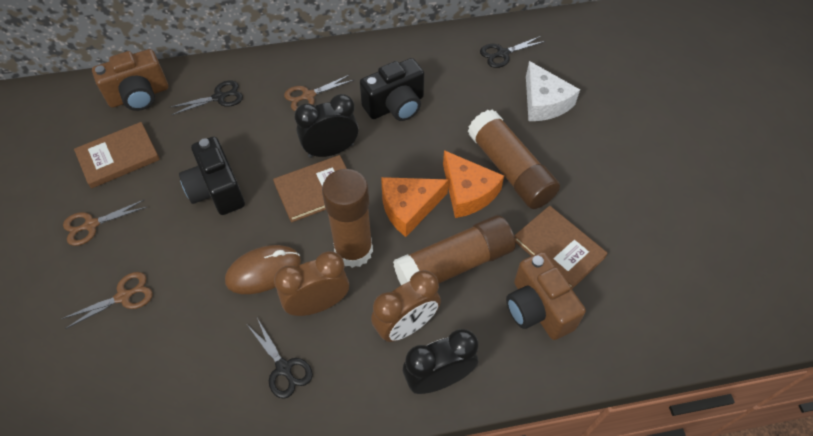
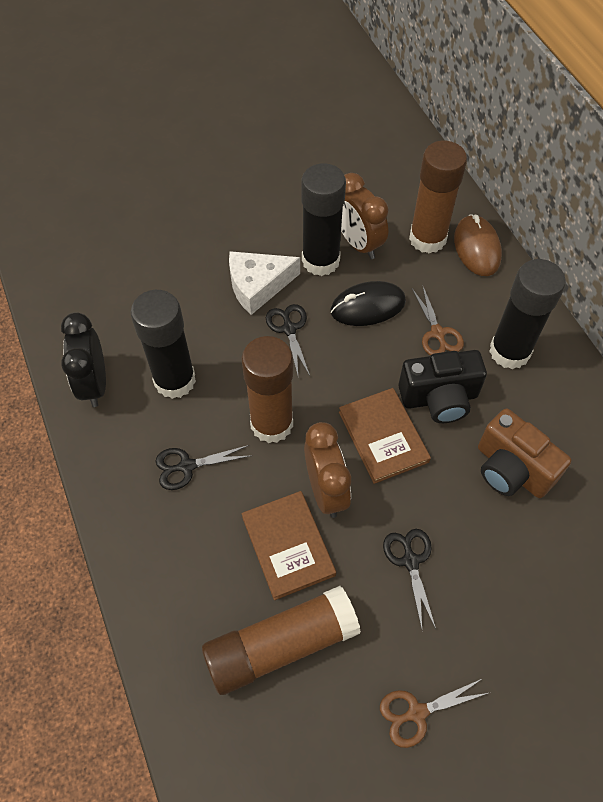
black camera: [179,137,245,215] [360,58,424,121] = 2 -> [398,350,487,423] = 1
black clock: [294,94,358,158] [403,329,478,394] = 2 -> [61,312,106,407] = 1
black glue stick: none = 0 -> [131,290,196,399] [301,163,346,276] [489,259,566,369] = 3
black mouse: none = 0 -> [330,281,406,326] = 1
brown book: [74,122,160,188] [273,155,347,223] [514,206,608,289] = 3 -> [242,491,336,600] [339,388,431,484] = 2
brown camera: [92,49,168,111] [506,252,586,340] = 2 -> [478,409,571,498] = 1
brown scissors: [61,272,153,329] [63,200,147,246] [284,75,354,111] = 3 -> [380,679,488,748] [412,287,464,356] = 2
orange cheese: [381,177,449,237] [443,150,504,218] = 2 -> none = 0

